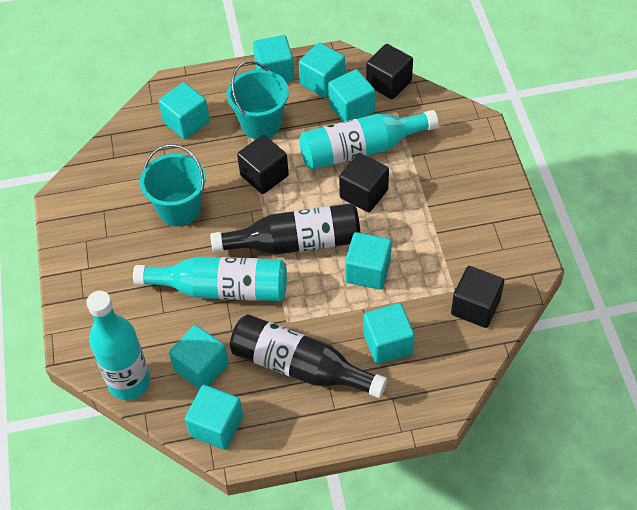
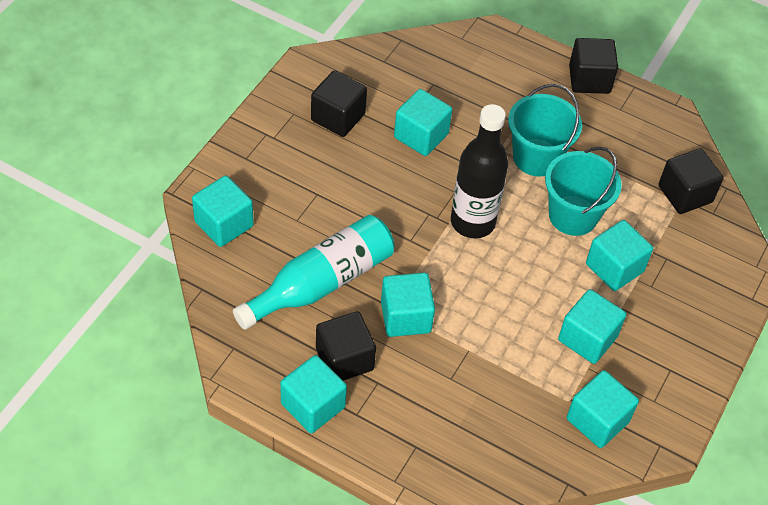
black bottle: [210,203,360,255] [230,314,387,398] = 2 -> [451,104,508,238] = 1
turquoise bottle: [86,291,151,400] [133,257,287,301] [299,110,438,170] = 3 -> [233,215,395,330] = 1
turquoise cube: [159,82,210,139] [169,325,229,389] [185,385,243,450] [253,35,294,82] [299,43,345,98] [328,69,375,122] [345,232,392,290] [363,303,415,364] = 8 -> [192,176,254,247] [280,355,347,433] [381,273,435,337] [394,89,452,156] [558,289,626,364] [567,370,639,448] [586,220,653,291] = 7

